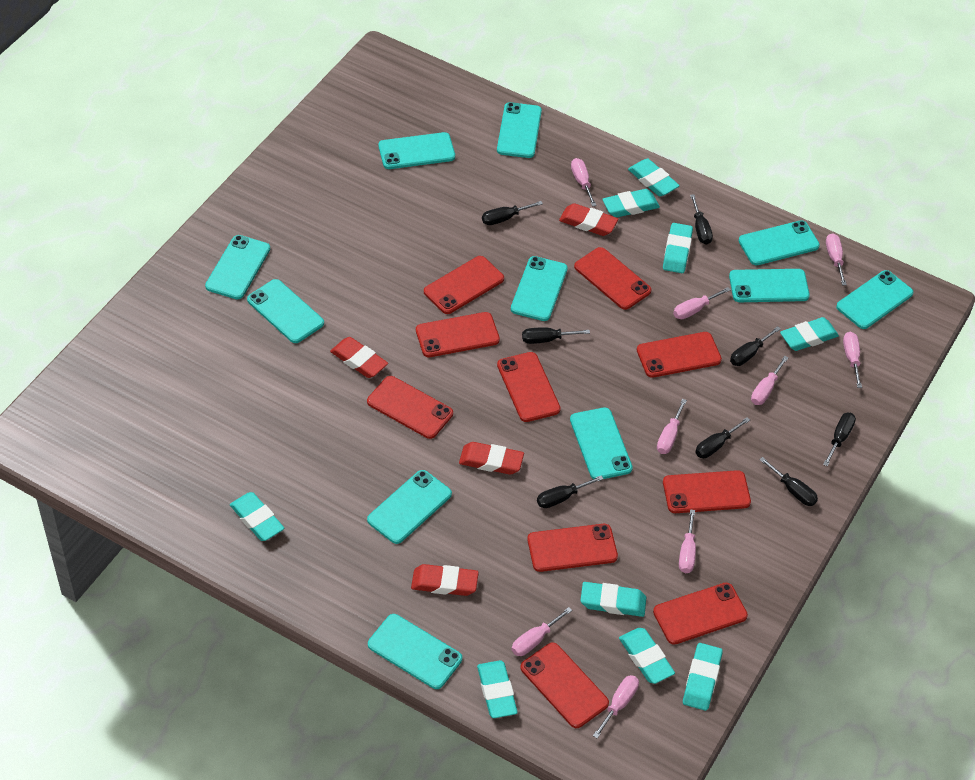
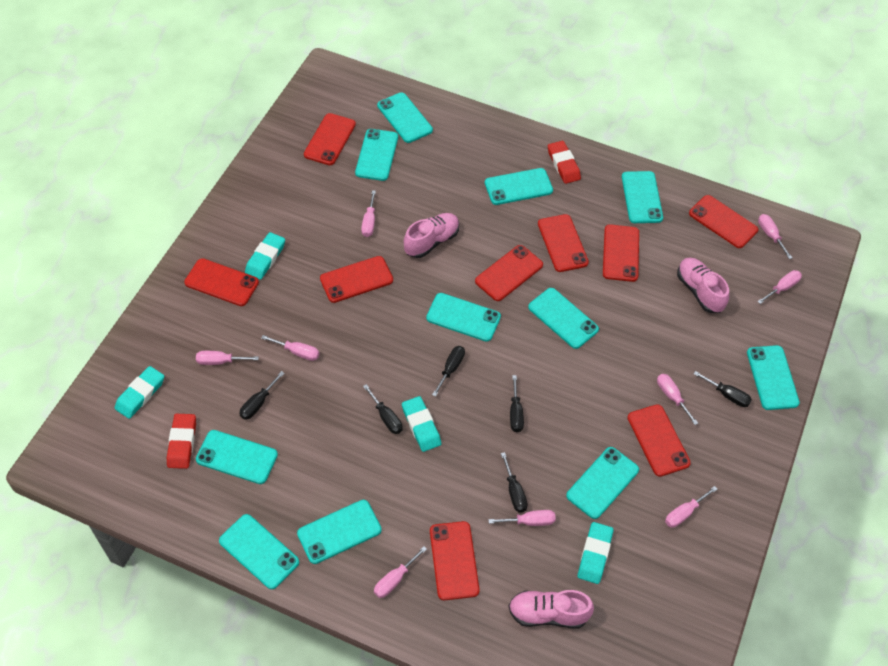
black screwdriver: [482,201,543,225] [522,327,590,344] [537,476,603,508] [690,194,713,245] [695,417,750,458] [730,326,781,366] [759,457,818,506] [823,413,856,466] = 8 -> [240,371,285,420] [363,384,402,434] [432,346,465,397] [501,452,528,513] [510,375,524,432] [694,371,752,407] = 6
pink shoe: none = 0 -> [404,213,459,258] [508,590,594,628] [677,257,729,313] = 3
red eraser: [330,337,388,378] [411,564,479,596] [459,442,524,475] [559,203,618,236] = 4 -> [167,414,196,469] [548,141,581,184] = 2
red phone: [367,376,453,439] [416,312,500,357] [424,256,504,314] [497,352,561,422] [520,642,609,728] [527,524,618,572] [574,247,652,310] [637,332,722,378] [653,583,748,645] [663,470,751,513] = 10 -> [184,258,259,306] [304,113,356,165] [320,256,393,303] [430,521,480,600] [475,245,543,301] [538,214,589,272] [603,224,639,282] [628,404,691,477] [689,195,758,248] = 9
turquoise eraser: [230,492,285,541] [477,660,518,718] [580,582,646,617] [602,189,660,218] [619,628,675,684] [628,159,680,196] [663,223,693,273] [683,643,723,711] [780,317,839,351] = 9 -> [115,366,164,419] [245,232,285,280] [402,396,441,452] [578,522,613,584] = 4

